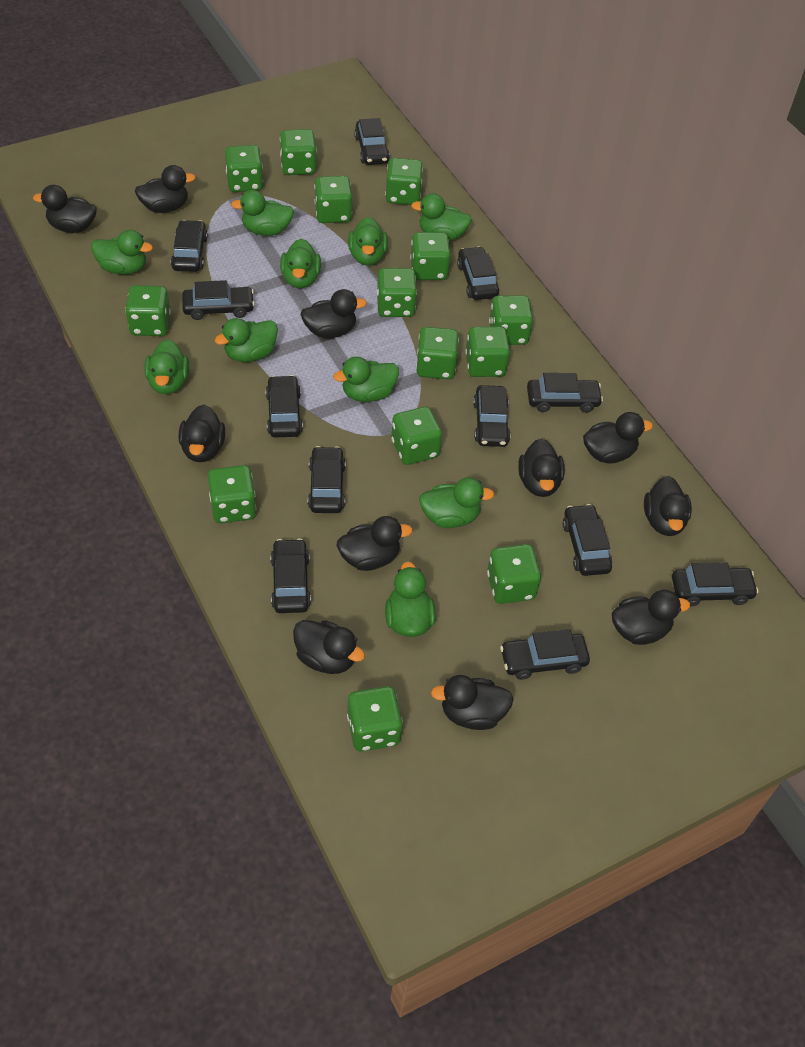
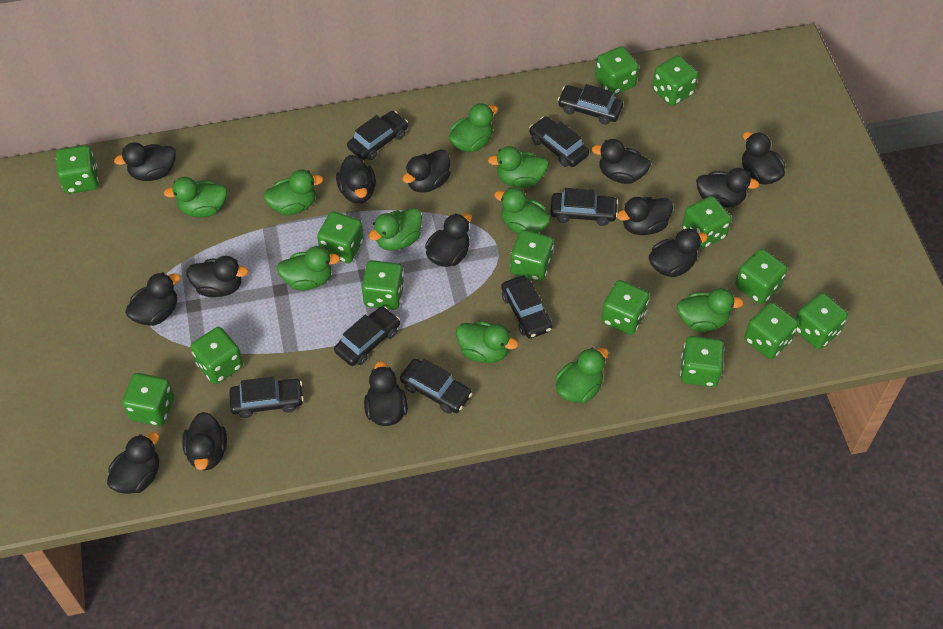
black car: [171,220,208,272] [182,280,255,320] [266,375,303,438] [270,538,311,613] [308,446,346,513] [354,118,390,165] [457,247,499,300] [473,385,511,447] [500,629,590,680] [527,373,603,413] [563,504,612,576] [672,562,758,606] = 12 -> [229,377,304,418] [334,306,400,366] [347,111,408,160] [400,359,472,414] [501,276,552,339] [529,117,589,167] [550,188,618,226] [558,84,623,125] = 8
black duck: [33,185,97,233] [135,165,196,213] [178,405,225,462] [293,620,365,674] [300,289,367,338] [336,516,413,571] [431,675,514,730] [518,438,565,497] [583,412,653,464] [612,590,690,645] [644,476,692,536] = 11 -> [107,432,159,494] [114,142,176,181] [125,272,180,326] [182,412,227,470] [186,256,248,297] [336,155,376,203] [364,361,408,426] [402,149,450,193] [425,213,472,267] [592,139,651,184] [617,197,673,235] [649,229,708,277] [696,168,759,208] [742,132,785,185] = 14

